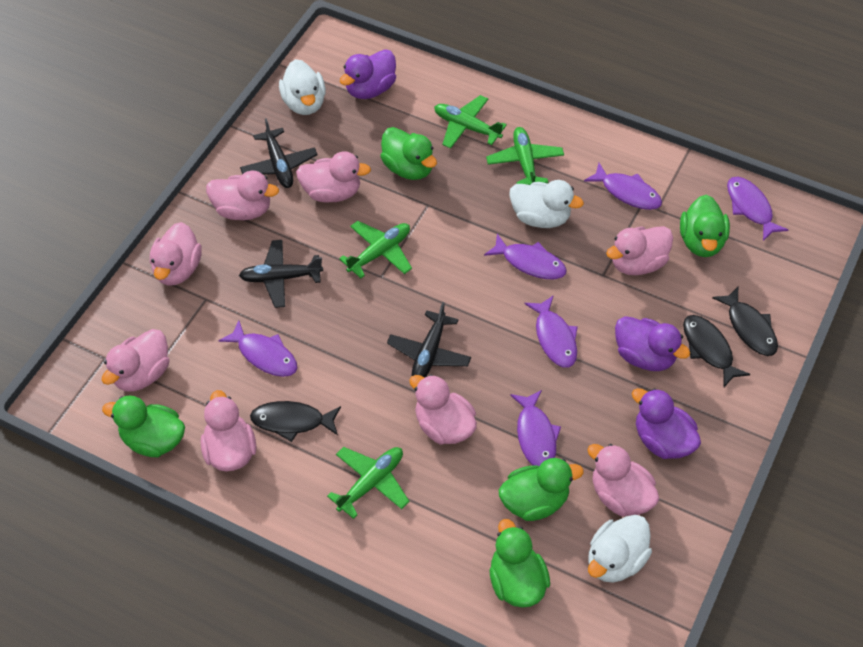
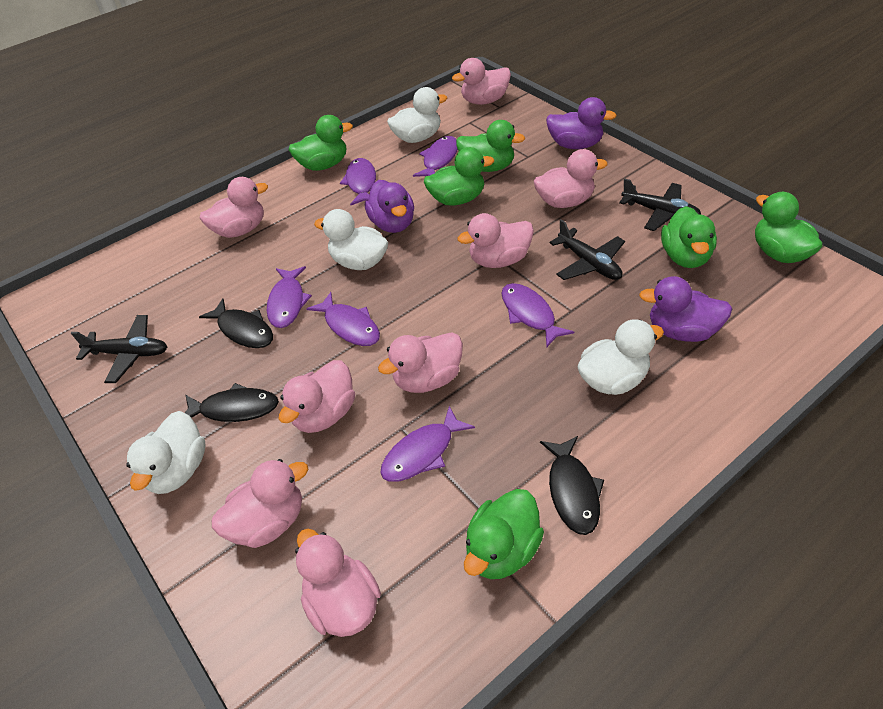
green duck: [102,395,185,457] [380,127,437,180] [489,519,550,608] [499,458,584,521] [680,195,730,257] = 5 -> [288,115,353,171] [424,147,494,205] [456,120,525,172] [464,489,544,579] [661,206,717,268] [755,192,823,263] = 6
green plane: [327,447,410,519] [339,221,412,278] [434,95,507,149] [486,127,564,185] = 4 -> none = 0
white duck: [279,59,326,115] [509,180,584,228] [588,515,652,582] = 3 -> [126,411,206,494] [314,209,388,270] [387,87,447,143] [578,319,664,395] = 4

